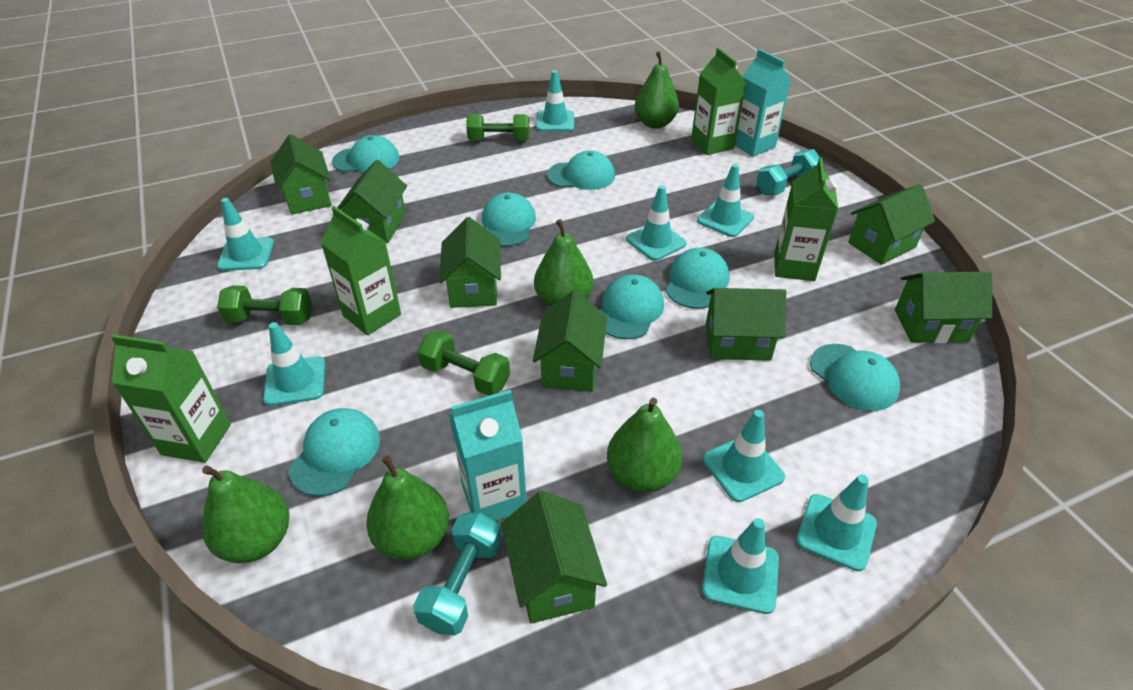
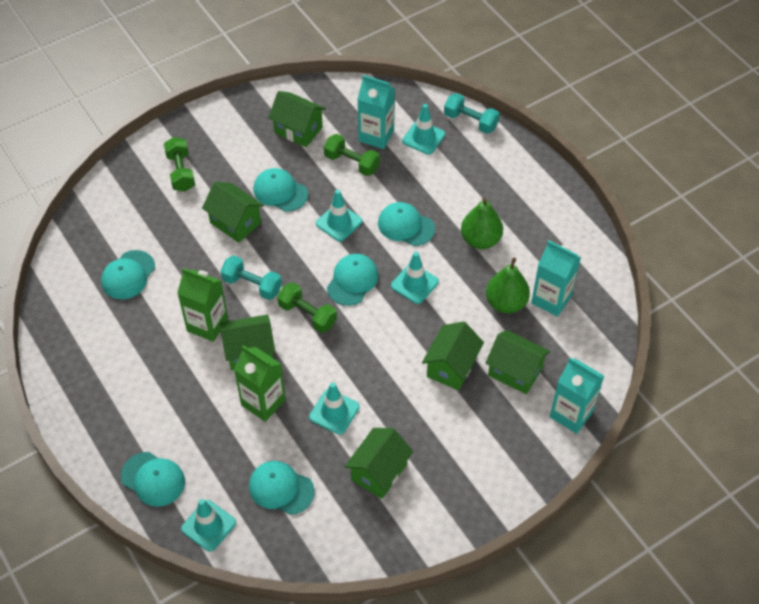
green carton: [111,334,231,463] [321,206,401,335] [691,48,747,155] [774,157,838,281] = 4 -> [177,268,228,342] [234,345,286,422] = 2
green house: [270,134,332,214] [337,160,407,243] [439,217,501,308] [501,491,607,624] [533,290,607,392] [706,288,786,361] [848,184,935,265] [895,272,992,343] = 8 -> [202,182,264,243] [220,315,275,371] [268,91,326,147] [345,428,414,499] [422,321,484,390] [485,330,550,394] = 6
green pear: [202,465,290,563] [366,455,449,560] [534,219,593,307] [607,398,682,492] [635,51,679,129] = 5 -> [461,197,503,249] [486,258,530,313] = 2
turquoise cap: [289,408,380,496] [332,135,400,173] [482,192,536,247] [547,150,615,190] [601,274,664,339] [666,248,730,309] [810,344,900,411] = 7 -> [101,250,155,299] [121,452,185,507] [249,461,315,515] [253,168,308,212] [327,254,379,306] [378,202,435,246] = 6
turquoise carton: [449,390,527,521] [735,49,791,156] = 2 -> [357,75,395,149] [531,240,581,317] [550,357,604,434] = 3
turquoise traffic cone: [217,198,274,271] [263,322,325,406] [536,70,574,131] [626,185,687,261] [697,164,754,237] [702,518,779,614] [703,410,785,502] [796,475,877,571] = 8 -> [181,499,236,552] [309,382,360,435] [316,190,362,242] [391,252,439,304] [402,104,445,155] = 5

